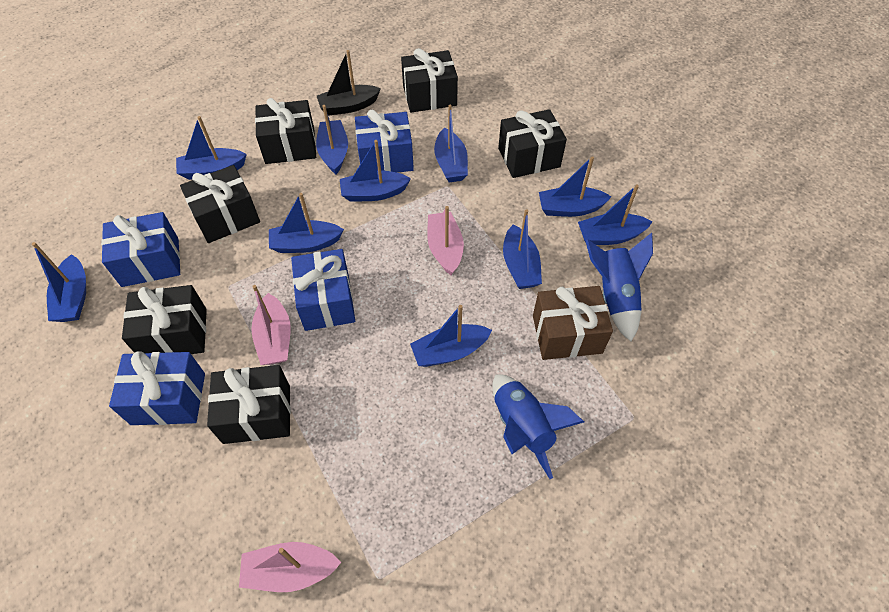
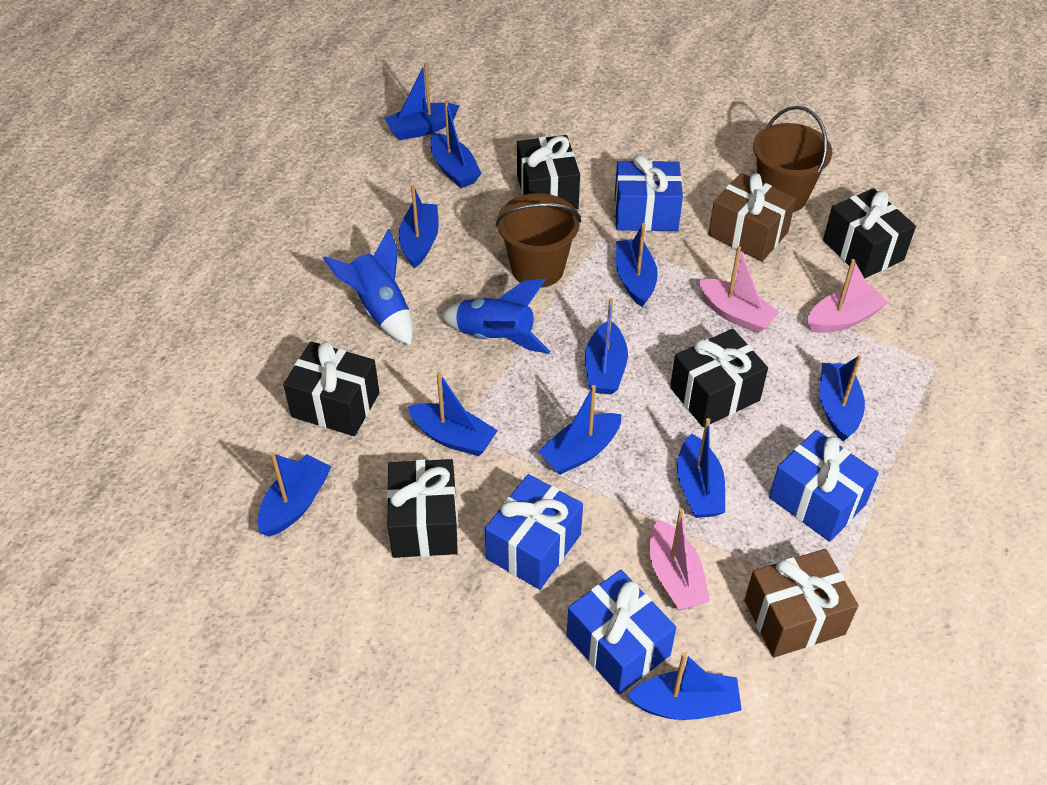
black boat: [317,50,381,116] = 1 -> none = 0
black gift: [122,285,207,354] [180,165,260,243] [207,365,291,444] [255,98,316,164] [401,48,458,113] [498,109,567,178] = 6 -> [283,341,380,436] [387,459,458,558] [517,135,580,209] [670,329,768,427] [823,188,916,279] = 5
blue boat: [32,242,86,322] [176,116,247,180] [269,193,344,253] [316,105,348,174] [340,140,411,202] [410,305,492,367] [434,105,468,182] [503,209,542,289] [539,156,611,217] [578,185,653,245] = 10 -> [257,453,332,537] [384,63,459,140] [399,185,439,268] [408,372,498,456] [430,100,482,188] [538,385,622,475] [585,298,628,394] [616,223,658,307] [628,652,742,720] [677,418,725,518] [820,355,865,441] = 11
brown bucket: none = 0 -> [496,193,581,288] [753,106,832,212] = 2
brown gift: [533,286,613,360] = 1 -> [708,173,796,261] [744,549,858,658] = 2

